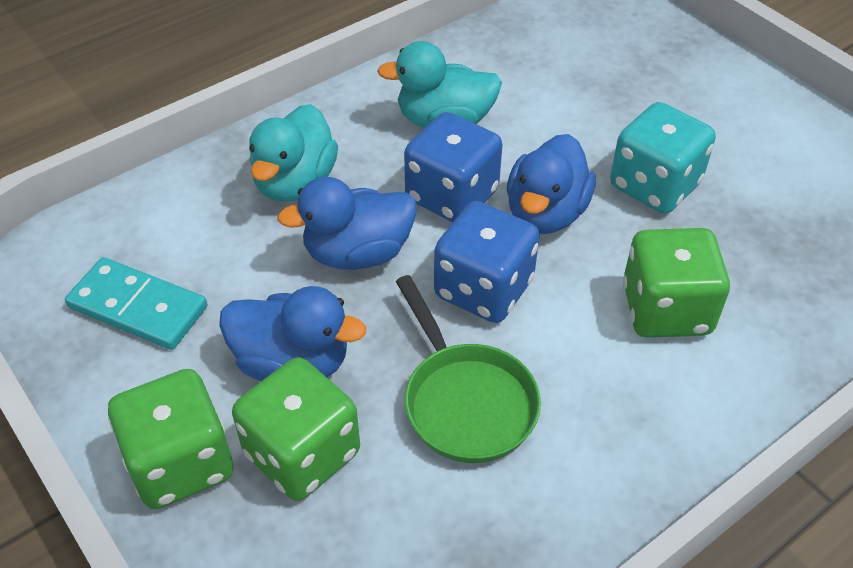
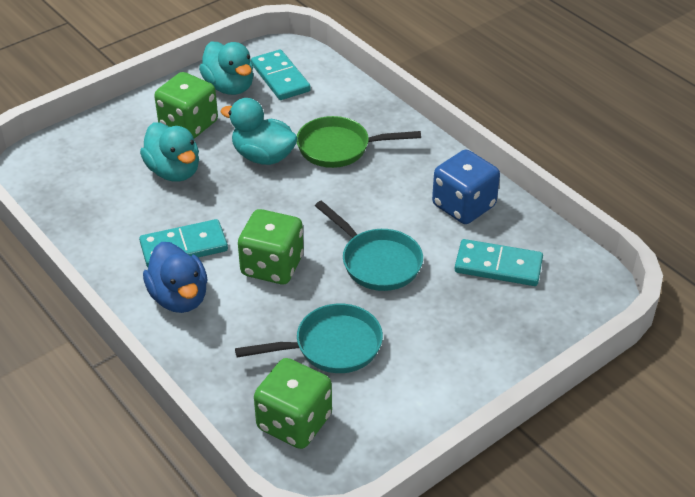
blue dice: [404,112,502,222] [434,201,540,323] = 2 -> [432,150,500,224] = 1
blue duck: [219,286,366,381] [277,177,417,270] [507,134,596,234] = 3 -> [143,242,208,313] = 1
turquoise dice: [610,102,716,214] = 1 -> none = 0
turquoise domino: [65,257,208,350] = 1 -> [139,219,228,267] [251,49,311,100] [455,239,543,286] = 3
turquoise duck: [249,104,338,202] [377,41,502,128] = 2 -> [140,123,199,182] [199,42,253,95] [220,98,298,165] = 3
turquoise pan: none = 0 -> [235,304,383,373] [315,201,423,291] = 2

